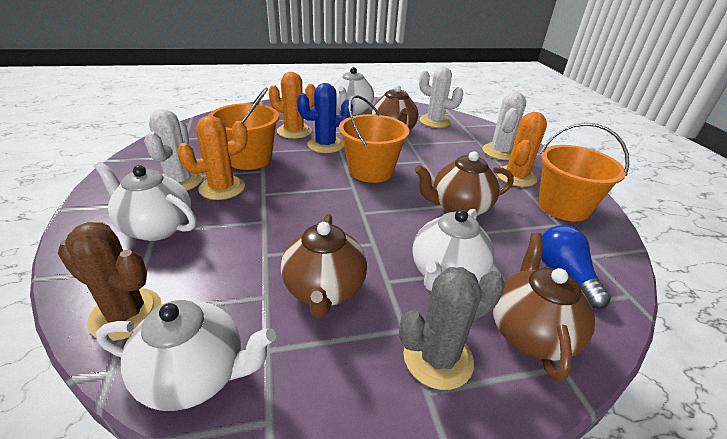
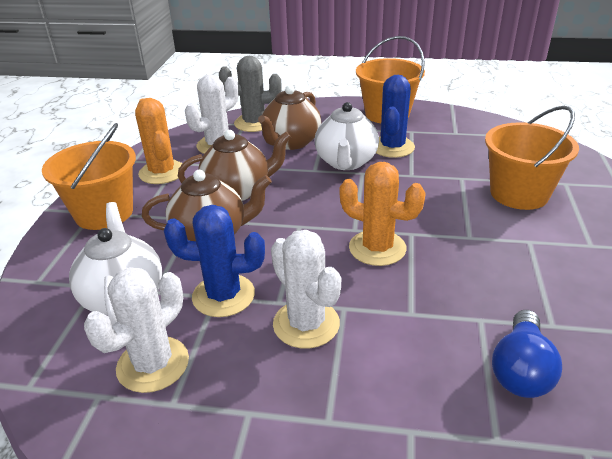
blue cactus: [297,83,353,153] = 1 -> [164,205,265,317] [376,75,415,158] = 2
brown cactus: [58,222,162,341] = 1 -> none = 0
brown teapot: [281,214,367,318] [371,85,419,131] [415,151,514,216] [493,233,595,382] = 4 -> [142,170,272,241] [178,130,291,201] [258,85,321,150] = 3
orange cactus: [177,115,248,200] [269,72,316,139] [496,112,547,187] = 3 -> [135,98,183,184] [340,162,426,266] = 2
white teapot: [94,162,196,241] [96,300,276,411] [334,67,374,115] [412,209,495,291] = 4 -> [69,202,162,325] [315,102,379,170] = 2

